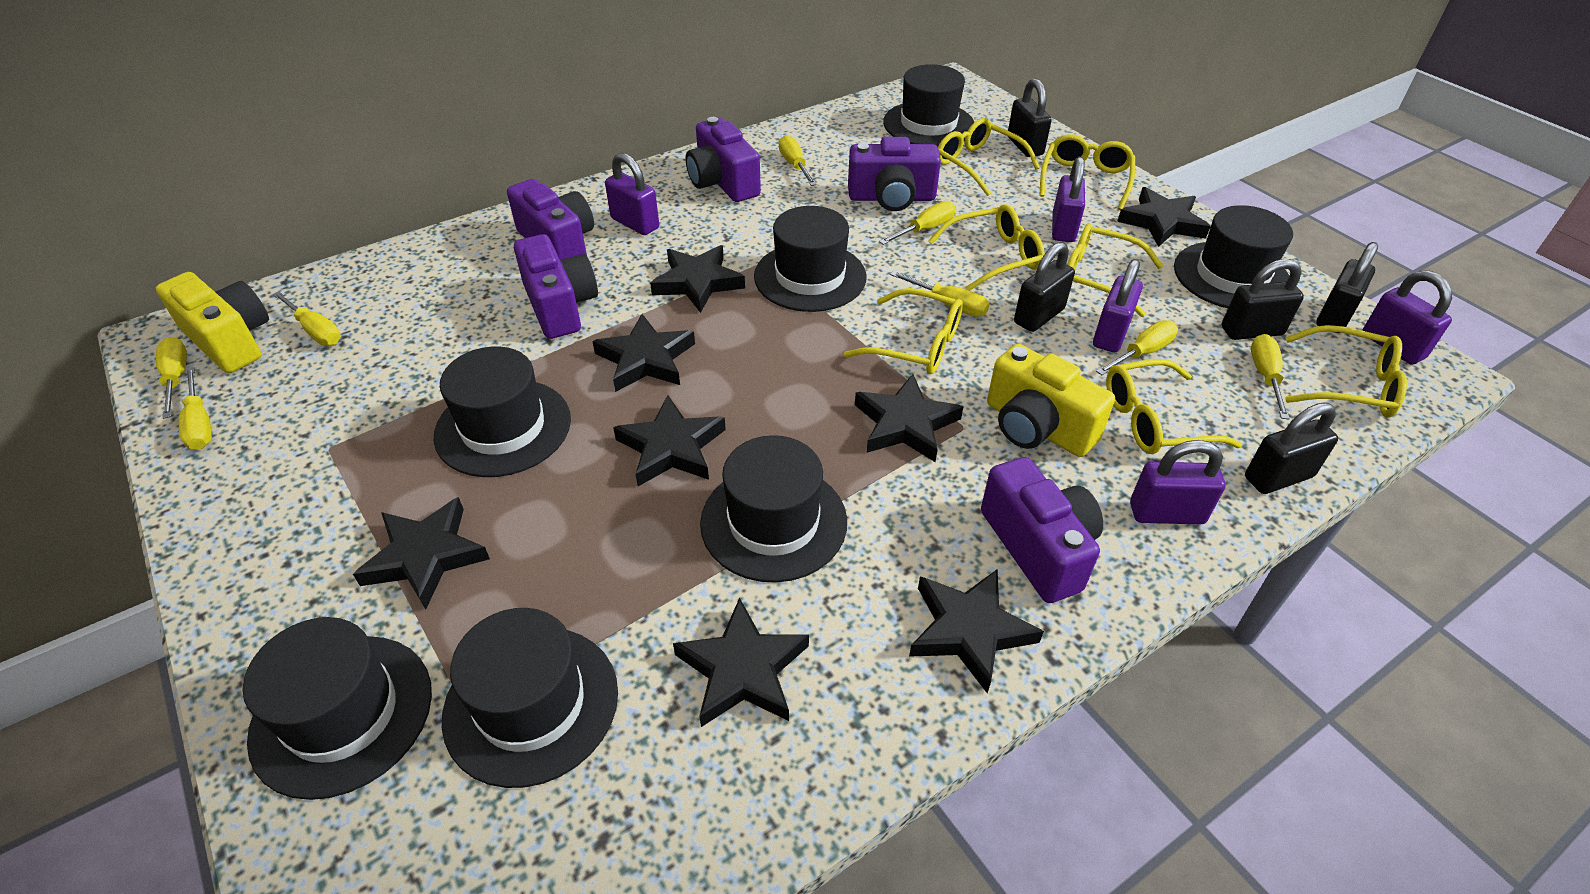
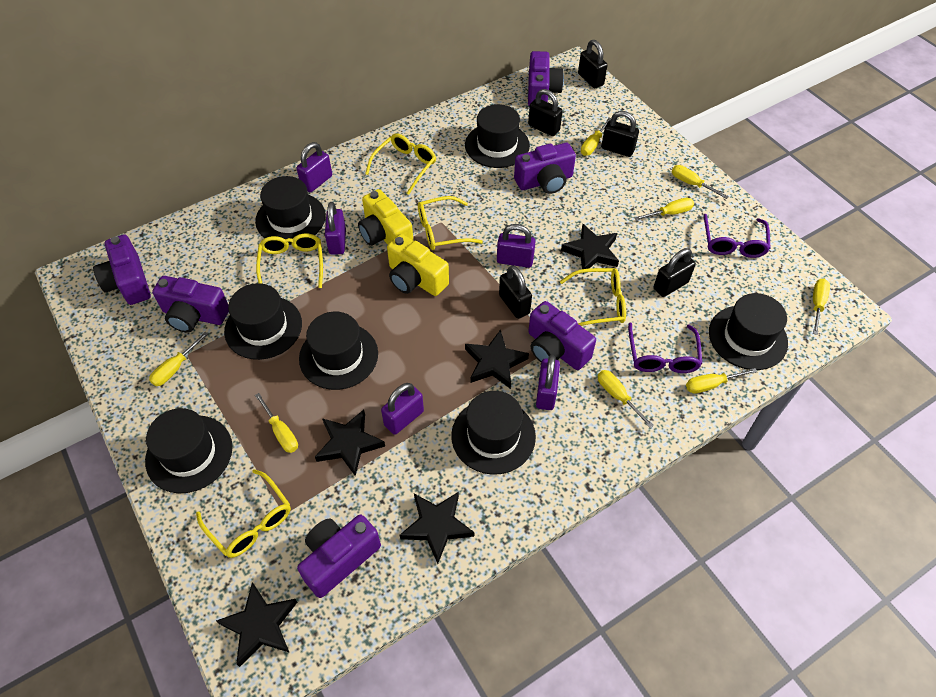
black star: [353,497,490,609] [592,314,695,392] [613,395,726,486] [650,245,745,313] [673,597,809,727] [855,374,963,462] [909,569,1044,693] [1117,187,1211,247] = 8 -> [216,582,297,667] [315,410,385,476] [400,492,474,564] [465,330,529,389] [561,224,619,274] = 5
purple camera: [507,179,594,260] [514,234,598,339] [686,117,761,202] [848,137,941,211] [981,457,1103,603] = 5 -> [93,234,151,305] [152,276,229,333] [297,514,381,598] [514,143,576,194] [528,51,564,107] [528,301,596,370] = 6
purple glasses: none = 0 -> [628,323,702,373] [703,214,771,258] = 2
yellow glasses: [844,288,963,374] [928,204,1045,291] [938,118,1040,196] [1039,134,1135,210] [1067,223,1163,317] [1106,359,1242,454] [1285,325,1407,417] = 7 -> [196,469,291,558] [256,234,323,288] [365,134,436,195] [418,196,483,250] [560,268,626,326] = 5

